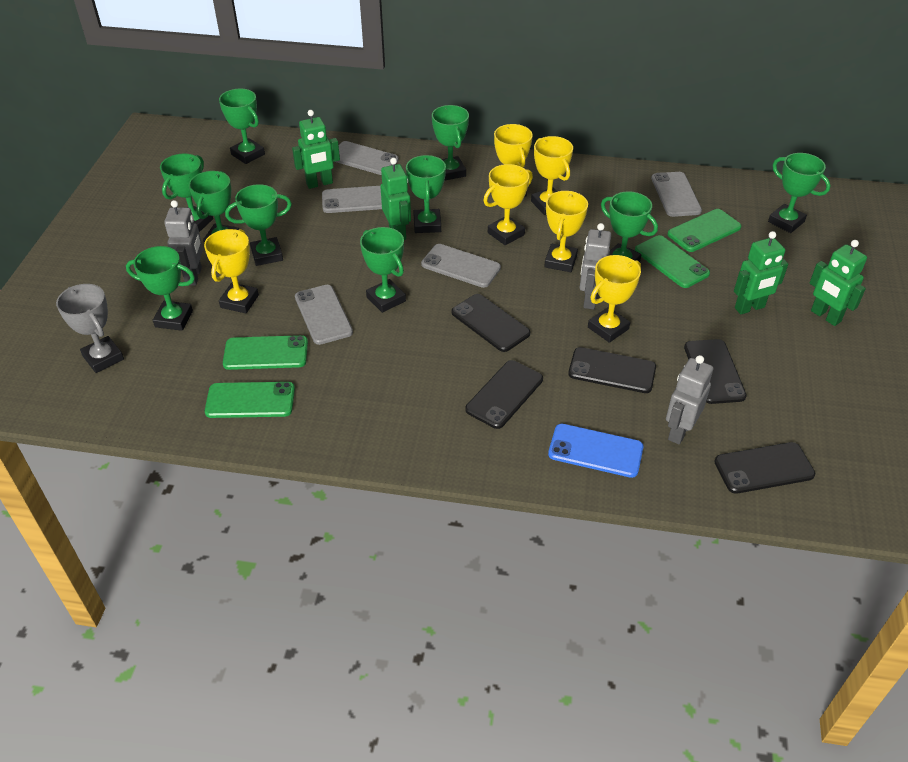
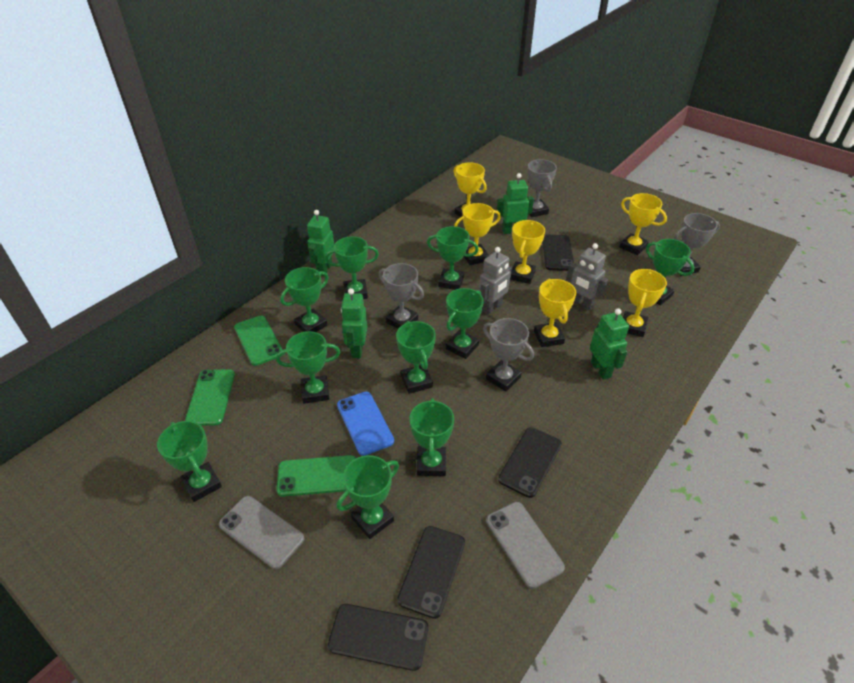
black phone: [452,294,530,352] [465,360,543,429] [568,347,656,393] [684,339,747,404] [714,442,815,494] = 5 -> [328,604,428,671] [397,526,465,619] [498,427,562,498] [542,235,574,271] = 4
green phone: [205,382,295,418] [223,335,308,370] [635,235,710,288] [667,209,741,252] = 4 -> [185,369,235,426] [234,315,283,366] [277,455,356,497] = 3
grey phone: [295,285,353,345] [322,186,382,213] [335,141,399,175] [421,244,501,288] [651,172,702,217] = 5 -> [219,496,304,569] [486,502,565,589] = 2
grey robot: [164,200,203,286] [580,223,611,310] [666,355,713,445] = 3 -> [479,247,512,315] [566,243,608,311] = 2
grey trophy: [56,284,124,373] = 1 -> [379,263,424,329] [483,318,534,392] [527,159,557,217] [674,213,720,276] = 4

